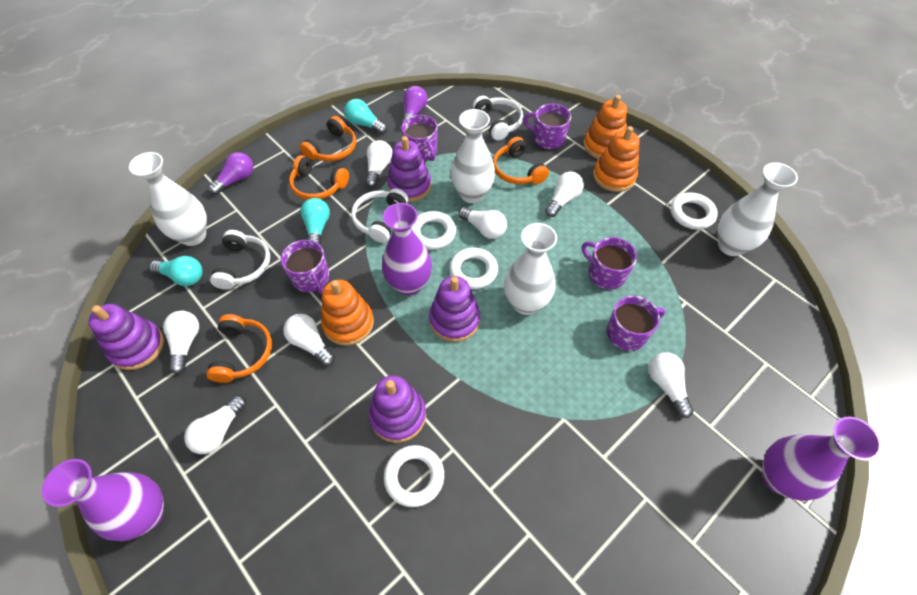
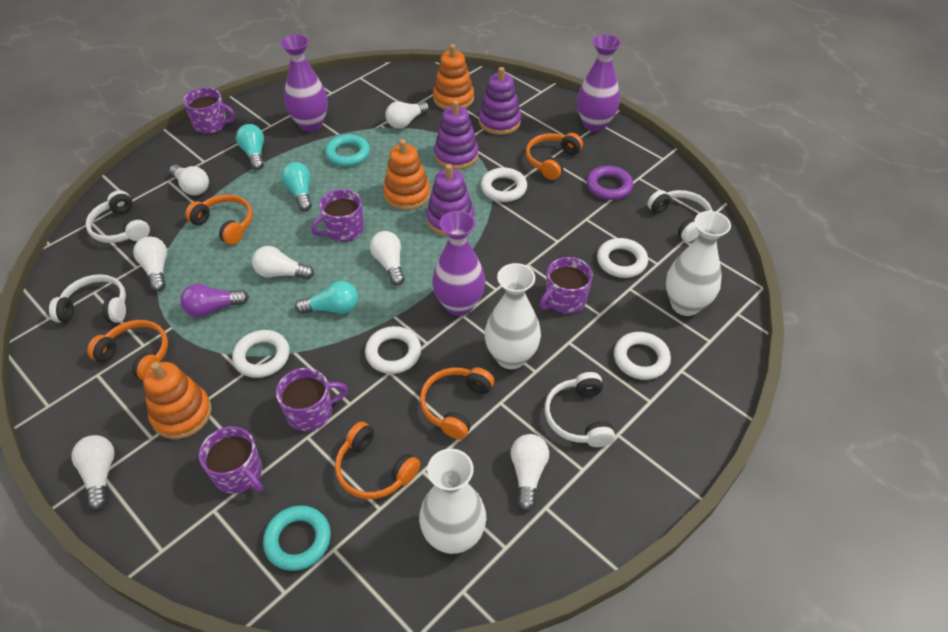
orange headphones: [206,314,272,383] [289,155,349,200] [300,116,356,161] [493,137,549,184] = 4 -> [87,320,168,380] [185,194,253,245] [335,422,420,499] [420,367,494,440] [526,133,583,180] = 5
purple light bulb: [208,152,254,195] [402,86,428,123] = 2 -> [180,284,249,317] = 1
purple ring: none = 0 -> [586,166,633,200] = 1
purple stacking toy: [88,304,164,370] [369,375,426,443] [387,136,431,202] [429,276,480,342] = 4 -> [426,164,474,236] [434,100,479,170] [479,67,521,135] = 3
turquoise ring: none = 0 -> [263,505,331,571] [325,134,370,167] = 2
white headphones: [210,230,270,290] [351,188,409,243] [473,96,523,141] = 3 -> [49,274,126,323] [86,190,150,243] [545,372,615,447] [647,190,713,243] = 4
white ring: [384,445,444,507] [411,211,456,250] [449,248,498,289] [671,192,718,230] = 4 -> [232,330,290,378] [365,326,421,374] [481,167,527,202] [597,238,648,278] [614,332,671,380] = 5
white vase: [129,152,207,246] [451,109,495,203] [504,223,557,315] [717,162,798,256] = 4 -> [419,449,486,554] [485,263,541,369] [666,211,731,316] = 3

